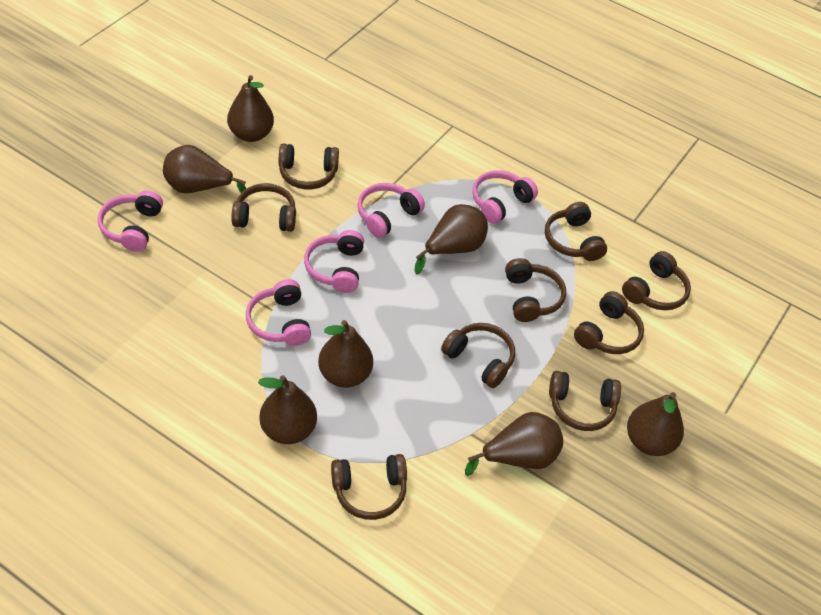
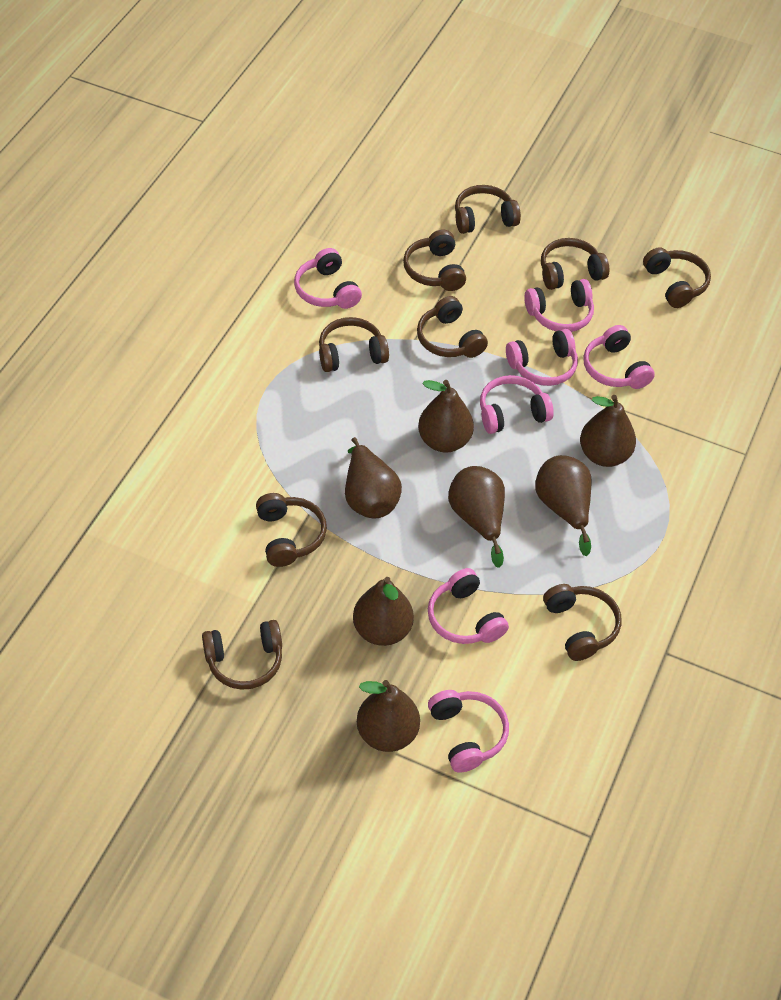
pink headphones: [98,190,163,252] [246,279,311,346] [304,230,364,293] [358,183,425,238] [472,170,538,224] = 5 -> [294,248,362,309] [428,568,509,644] [428,690,509,773] [480,375,554,434] [506,329,578,386] [524,279,594,332] [583,325,655,389] = 7

